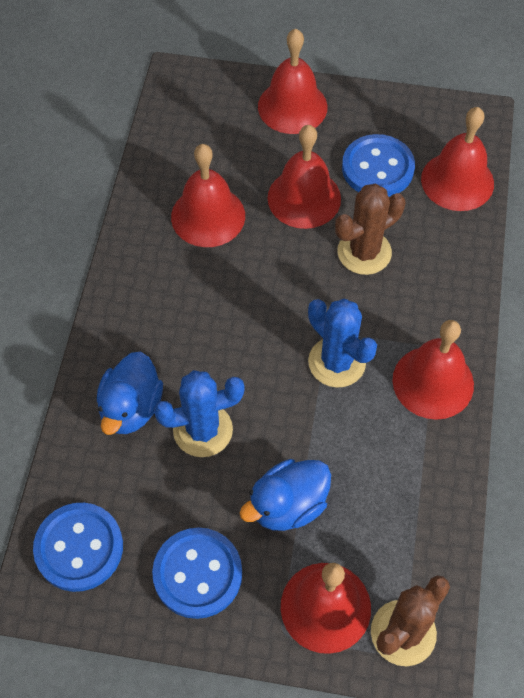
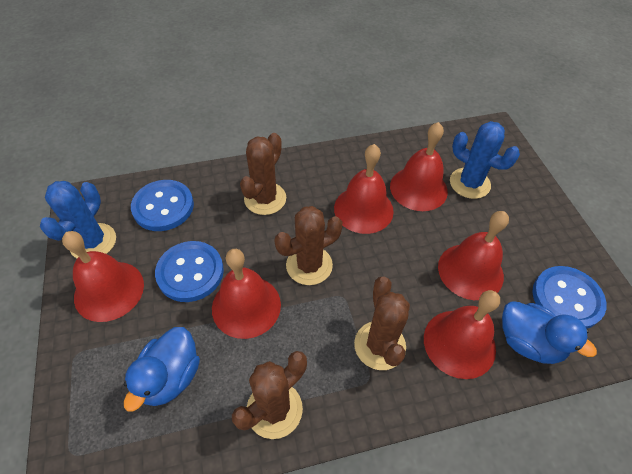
brown cactus: [335,184,405,275] [371,576,450,666] = 2 -> [232,351,307,439] [240,133,286,215] [274,206,342,285] [354,276,410,370] = 4

